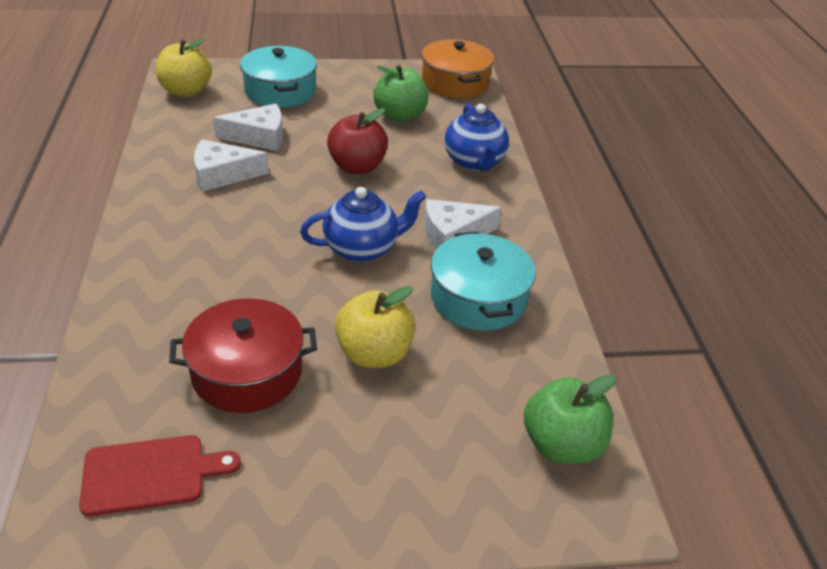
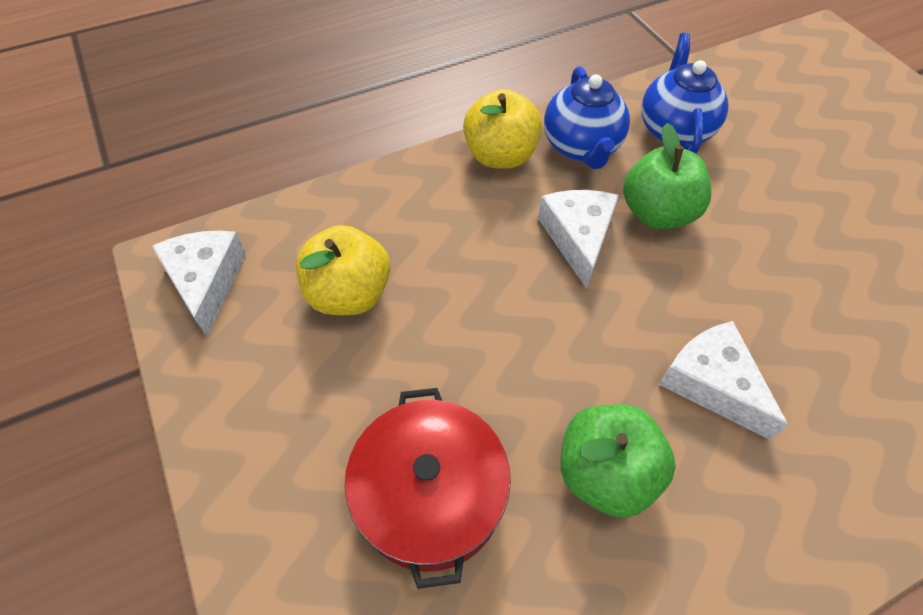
orange pot: [422,39,494,98] = 1 -> none = 0
red apple: [327,108,388,174] = 1 -> none = 0
red cutting board: [79,435,241,516] = 1 -> none = 0
turquoise pot: [240,46,317,108] [431,232,536,331] = 2 -> none = 0

